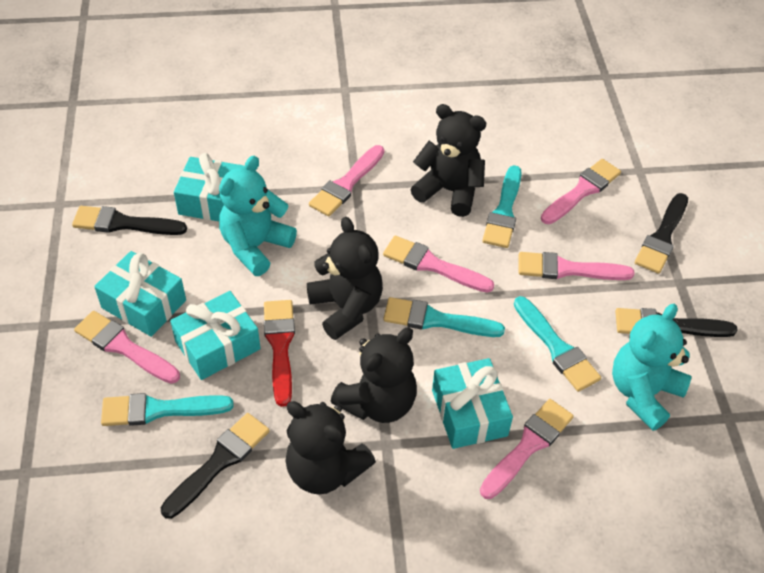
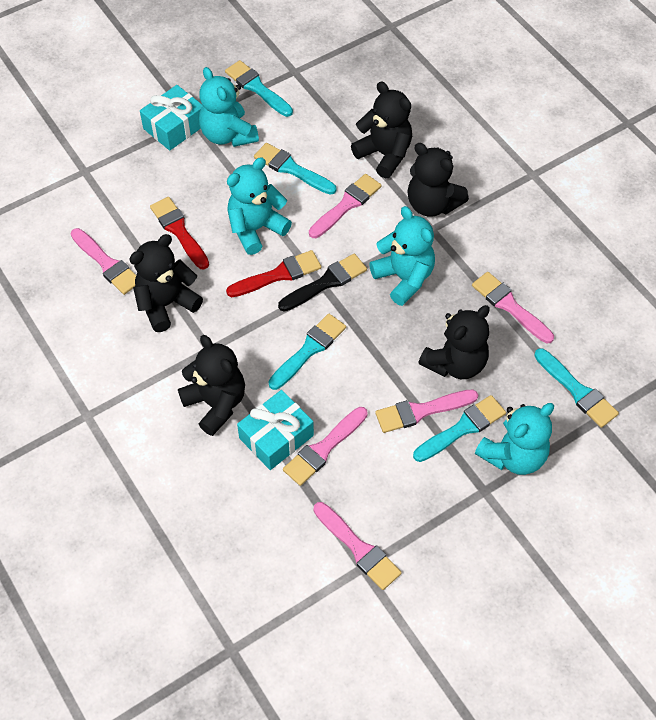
black brush: [72,206,187,235] [161,413,270,519] [615,308,738,337] [635,193,688,274] = 4 -> [278,254,367,312] = 1
black teddy bear: [285,401,376,495] [307,217,383,340] [330,327,417,423] [410,104,486,217] = 4 -> [129,234,203,332] [178,335,245,436] [351,81,412,179] [407,143,469,217] [418,305,490,379] = 5
red brush: [264,300,295,407] = 1 -> [150,197,209,269] [226,250,321,297] = 2
turquoise brush: [101,393,233,426] [383,297,505,337] [482,165,522,248] [514,296,601,392] = 4 -> [225,60,293,117] [254,143,336,195] [268,314,346,390] [413,395,506,462] [534,348,619,428] = 5
turquoise gift: [94,251,186,337] [170,291,261,380] [174,153,245,221] [432,358,513,449] = 4 -> [140,85,203,151] [237,390,314,470] = 2
turquoise teddy bear: [219,156,297,276] [612,304,692,431] = 2 -> [199,67,259,147] [227,157,292,255] [369,206,435,306] [475,403,554,475] = 4

